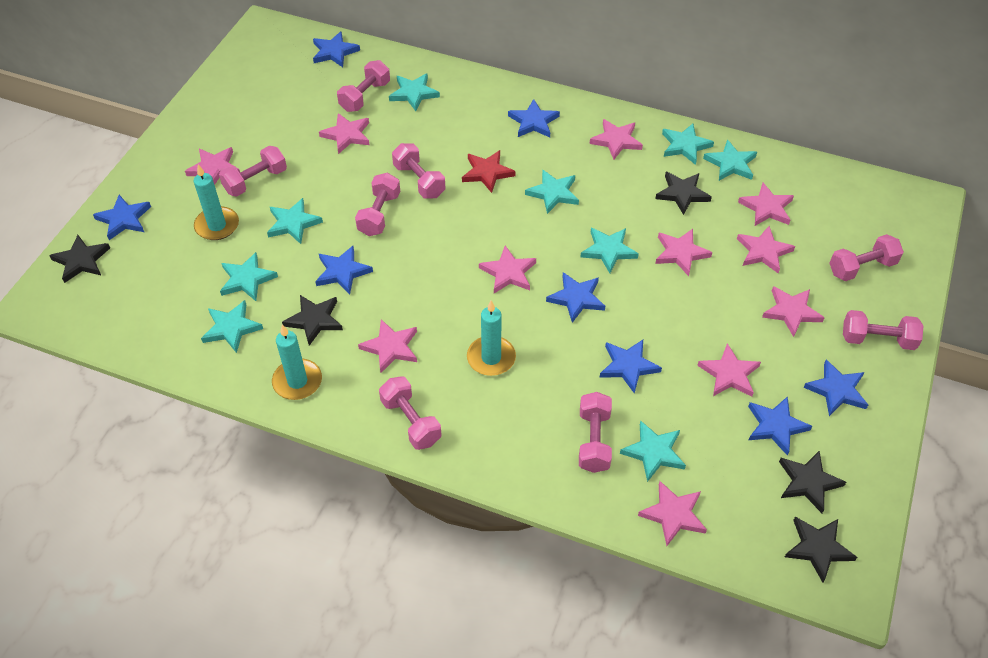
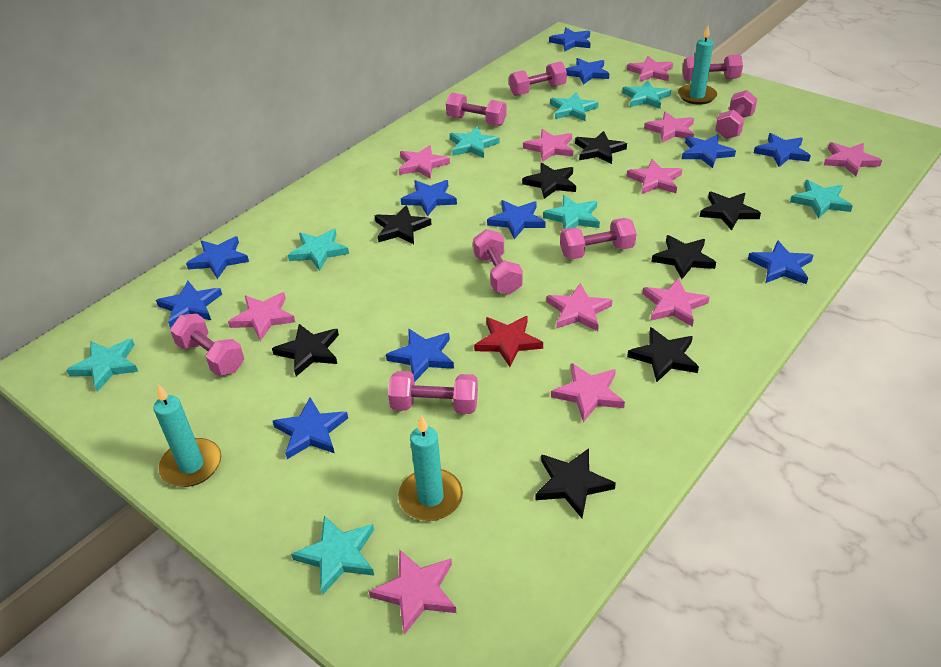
black star: [49,235,110,283] [282,295,343,346] [655,172,712,215] [779,451,846,513] [785,517,857,582] = 5 -> [272,324,339,376] [375,205,432,244] [522,163,576,199] [535,448,616,518] [575,131,627,164] [627,327,699,382] [652,235,716,279] [700,192,761,231] = 8
blue star: [93,195,151,240] [313,31,360,67] [315,246,373,294] [508,99,560,137] [546,272,605,323] [600,340,662,394] [748,396,812,456] [804,360,868,416] = 8 -> [156,281,222,328] [186,236,249,279] [273,397,348,459] [386,329,454,382] [401,180,457,216] [487,200,546,239] [549,28,591,52] [565,58,609,85] [682,135,736,168] [748,240,813,284] [754,133,811,167] = 11
turquoise star: [201,300,263,353] [220,252,278,301] [267,198,323,244] [389,73,440,111] [525,170,579,214] [581,228,639,273] [620,420,686,482] [662,124,714,165] [703,139,757,181] = 9 -> [67,339,138,392] [288,229,349,271] [291,515,374,595] [450,126,500,158] [543,195,600,229] [550,92,599,121] [622,81,671,109] [790,180,853,219] = 8

